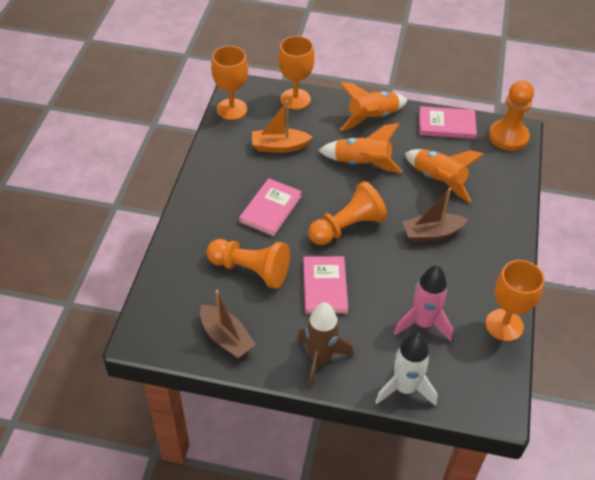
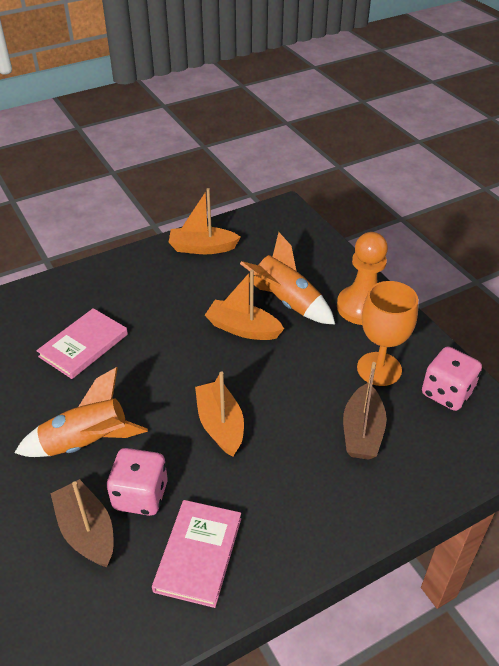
brown rocket: [298,302,353,388] = 1 -> none = 0
orange boat: [252,101,313,153] = 1 -> [168,188,241,254] [195,372,244,457] [205,270,284,340] = 3
orange goblet: [211,46,248,120] [278,36,315,110] [486,260,544,341] = 3 -> [357,281,418,386] = 1
orange pawn: [207,239,290,289] [308,181,387,245] [489,81,534,151] = 3 -> [337,232,388,325] = 1
orange rocket: [318,123,402,173] [339,82,408,131] [405,149,484,202] = 3 -> [14,367,148,457] [240,232,335,324] = 2
pink book: [239,178,302,236] [303,256,348,314] [419,106,477,139] = 3 -> [36,308,128,379] [152,500,241,608] = 2
pink dice: none = 0 -> [106,448,168,516] [422,347,482,411] = 2
pink rocket: [394,265,453,341] = 1 -> none = 0
white rocket: [375,333,437,406] = 1 -> none = 0

